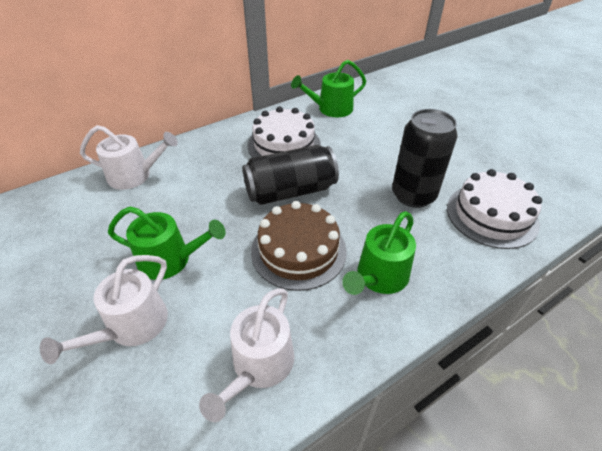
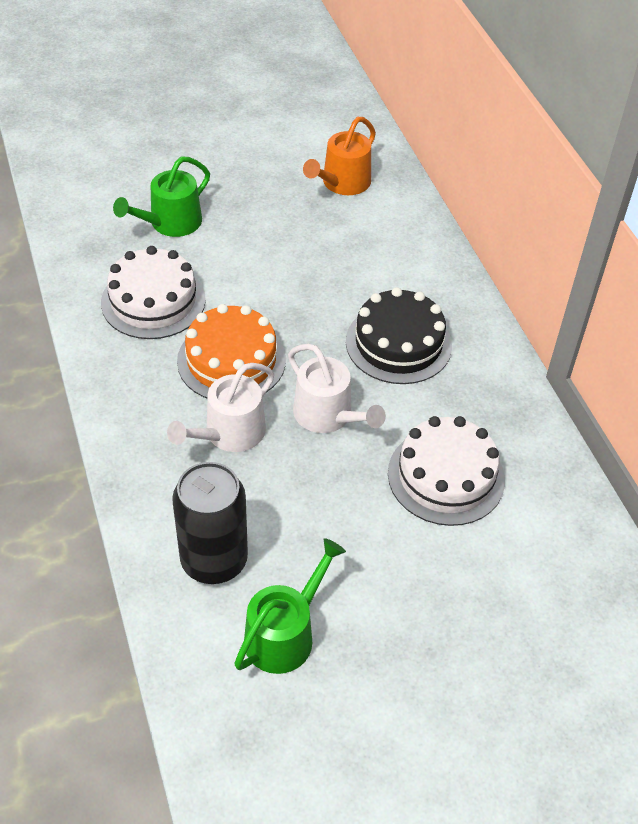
black cake: none = 0 -> [346,287,452,384] = 1
black can: [243,145,339,205] [392,109,458,208] = 2 -> [172,462,248,584] = 1
brown cake: [251,201,347,291] = 1 -> none = 0
green watering can: [108,206,226,280] [291,60,366,117] [342,211,416,295] = 3 -> [113,156,210,237] [234,538,346,674] = 2
orange cake: none = 0 -> [177,304,286,399] = 1
orange watering can: none = 0 -> [303,117,376,195] = 1
white watering can: [40,255,168,364] [80,125,178,190] [199,288,295,422] = 3 -> [167,363,274,452] [288,344,386,433] = 2

